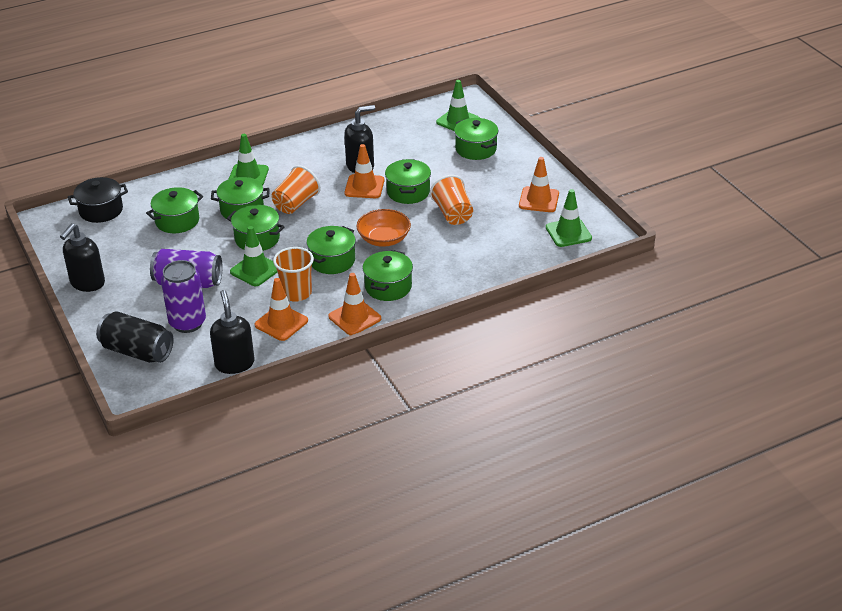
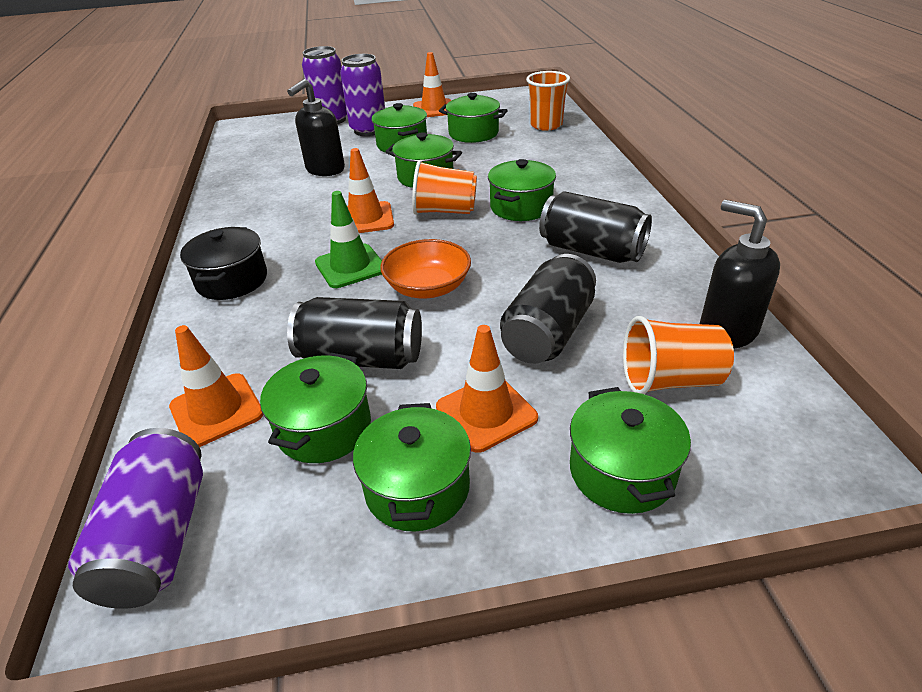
black can: [96,311,173,363] = 1 -> [287,297,422,369] [500,254,596,364] [539,191,652,263] = 3
black soap dispenser: [60,223,105,292] [210,290,255,374] [344,105,375,173] = 3 -> [287,79,345,176] [700,200,780,348] = 2
green traffic cone: [229,134,269,186] [230,226,277,286] [436,80,480,131] [546,189,592,247] = 4 -> [315,191,382,288] = 1
purple can: [150,249,222,288] [161,260,206,333] = 2 -> [68,428,203,609] [302,46,347,124] [340,54,385,136] = 3

